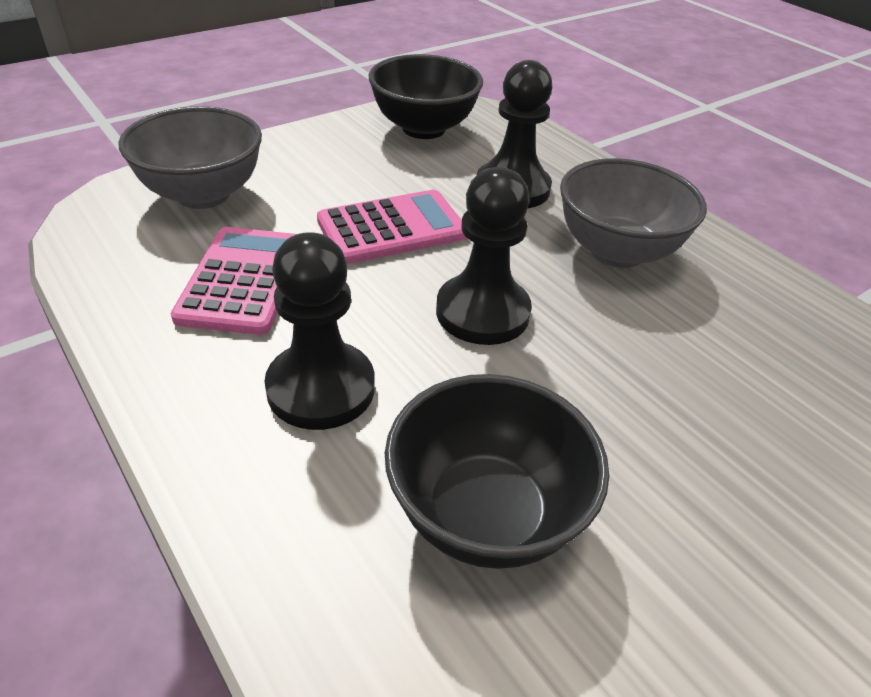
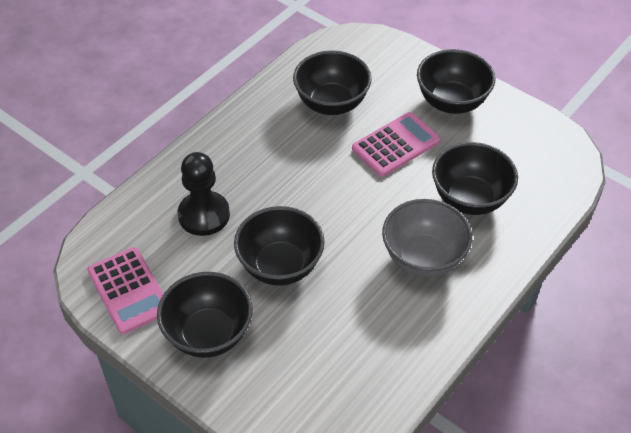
black bowl: [369,54,483,139] [385,374,609,569] = 2 -> [157,272,253,358] [234,206,325,286] [293,51,372,115] [417,49,495,114] [432,142,518,215] = 5
black pawn: [264,232,375,430] [436,167,532,345] [476,60,552,208] = 3 -> [177,152,230,236] = 1
grey bowl: [119,106,262,209] [560,158,707,268] = 2 -> [382,199,472,277] = 1

